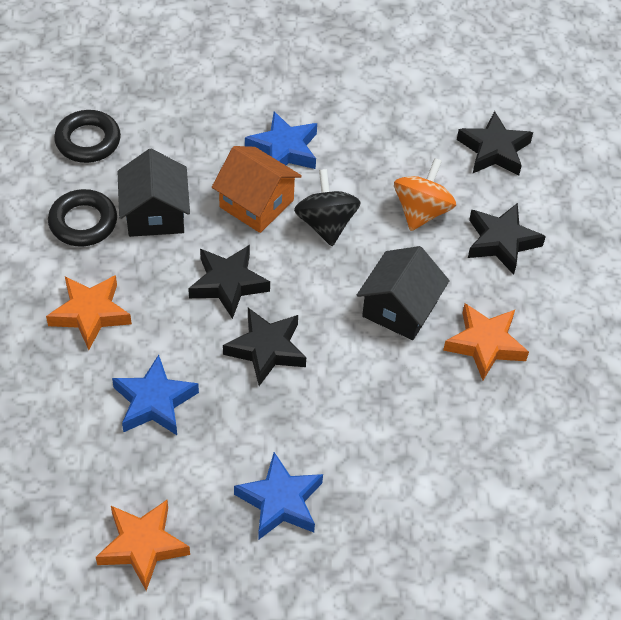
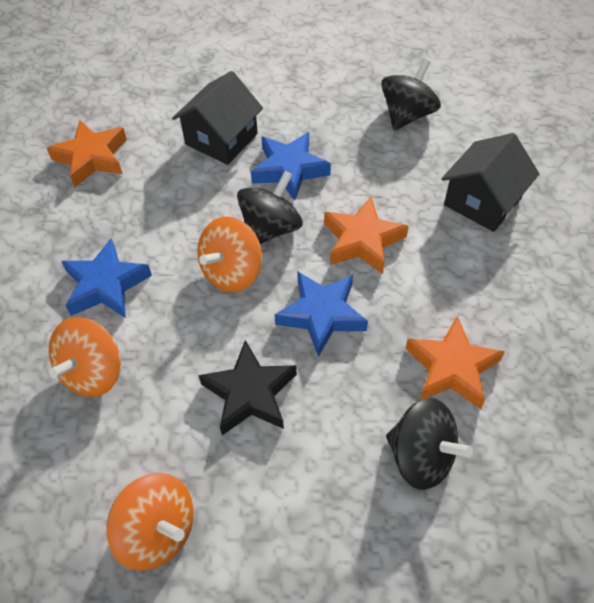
black ring: [48,189,117,247] [54,110,121,163] = 2 -> none = 0
black spinning top: [294,169,361,246] = 1 -> [237,171,303,244] [381,59,441,130] [386,398,473,490] = 3
black star: [188,245,270,319] [223,308,306,386] [457,111,533,176] [468,203,546,275] = 4 -> [198,340,297,435] = 1
orange house: [212,146,302,233] = 1 -> none = 0
orange spinning top: [394,158,456,231] = 1 -> [49,317,121,397] [106,473,194,571] [197,216,262,292] = 3

